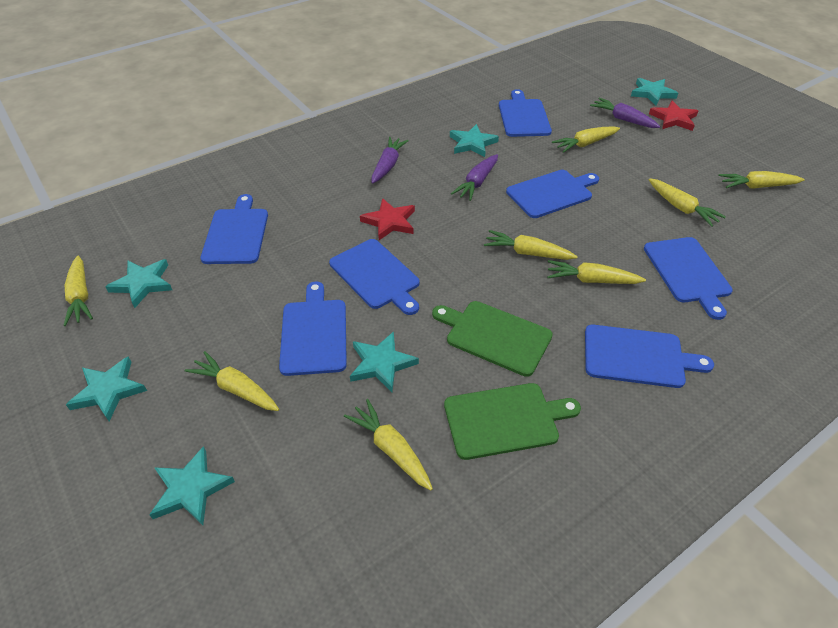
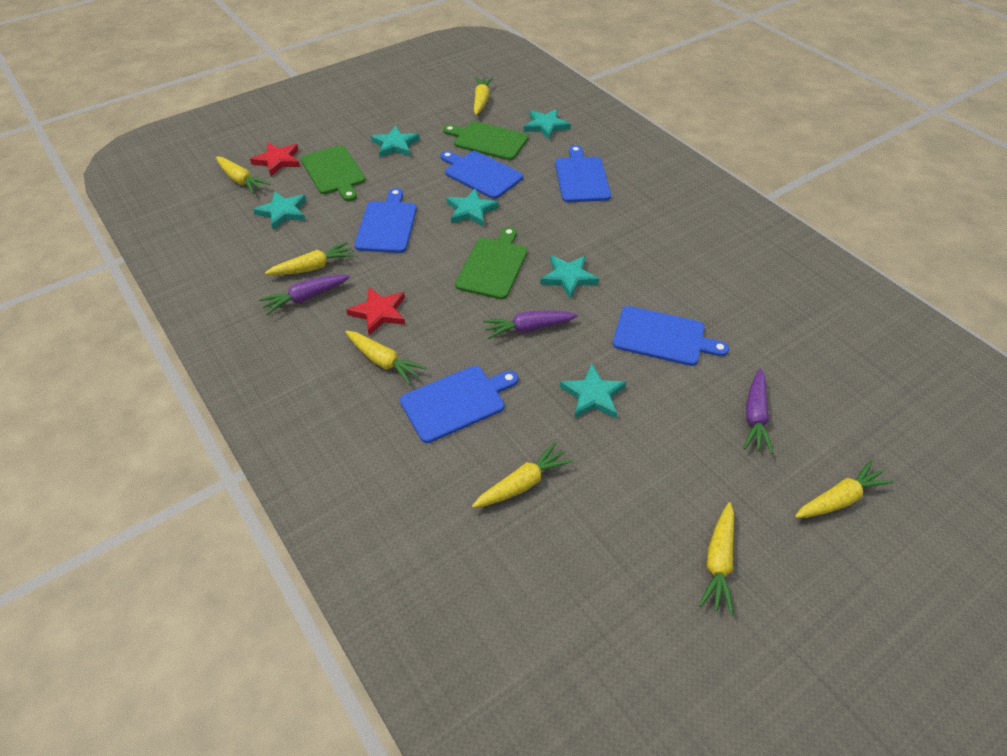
blue cutting board: [200,194,268,264] [279,281,347,376] [329,239,420,315] [499,89,552,137] [506,170,599,218] [585,325,714,388] [644,237,733,320] = 7 -> [354,188,417,253] [400,366,518,443] [440,151,523,199] [555,145,611,202] [613,306,729,366] = 5
green cutting board: [432,301,553,377] [444,383,581,460] = 2 -> [301,145,366,202] [443,121,529,160] [455,227,528,300] = 3
yellow carrot: [63,256,93,326] [184,351,279,411] [344,399,433,490] [484,230,578,260] [548,260,646,284] [552,126,620,153] [649,178,726,227] [719,171,805,189] = 8 -> [216,156,270,194] [265,242,354,275] [346,331,427,385] [472,442,573,508] [474,77,493,115] [699,502,734,615] [795,460,894,518] = 7

